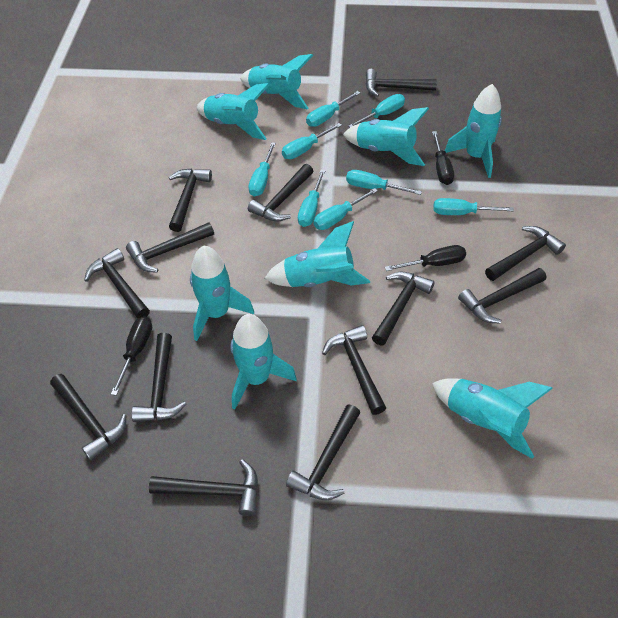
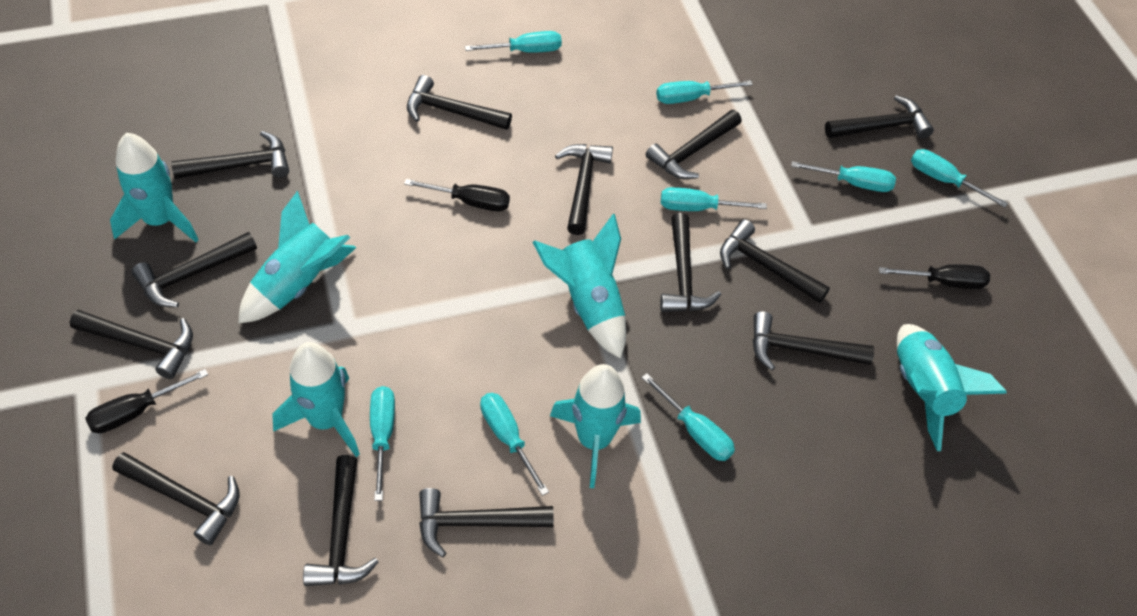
turquoise rocket: [190,246,254,341] [196,83,270,140] [231,314,297,409] [240,54,313,109] [264,221,370,287] [343,107,429,166] [432,378,553,459] [445,84,502,178] = 8 -> [110,133,199,242] [238,191,356,324] [272,342,360,457] [533,214,626,359] [550,364,641,488] [897,324,1007,451] = 6

